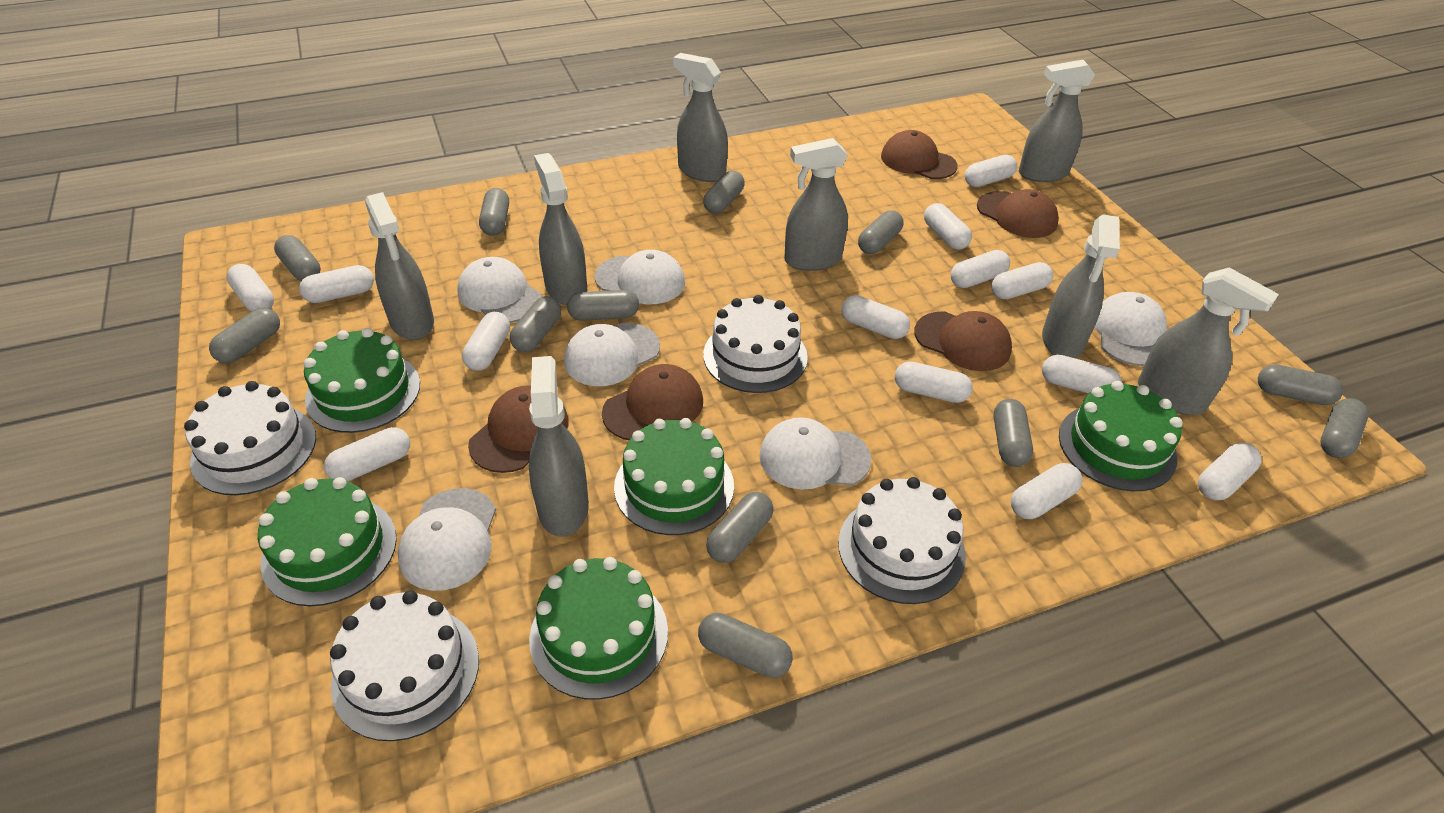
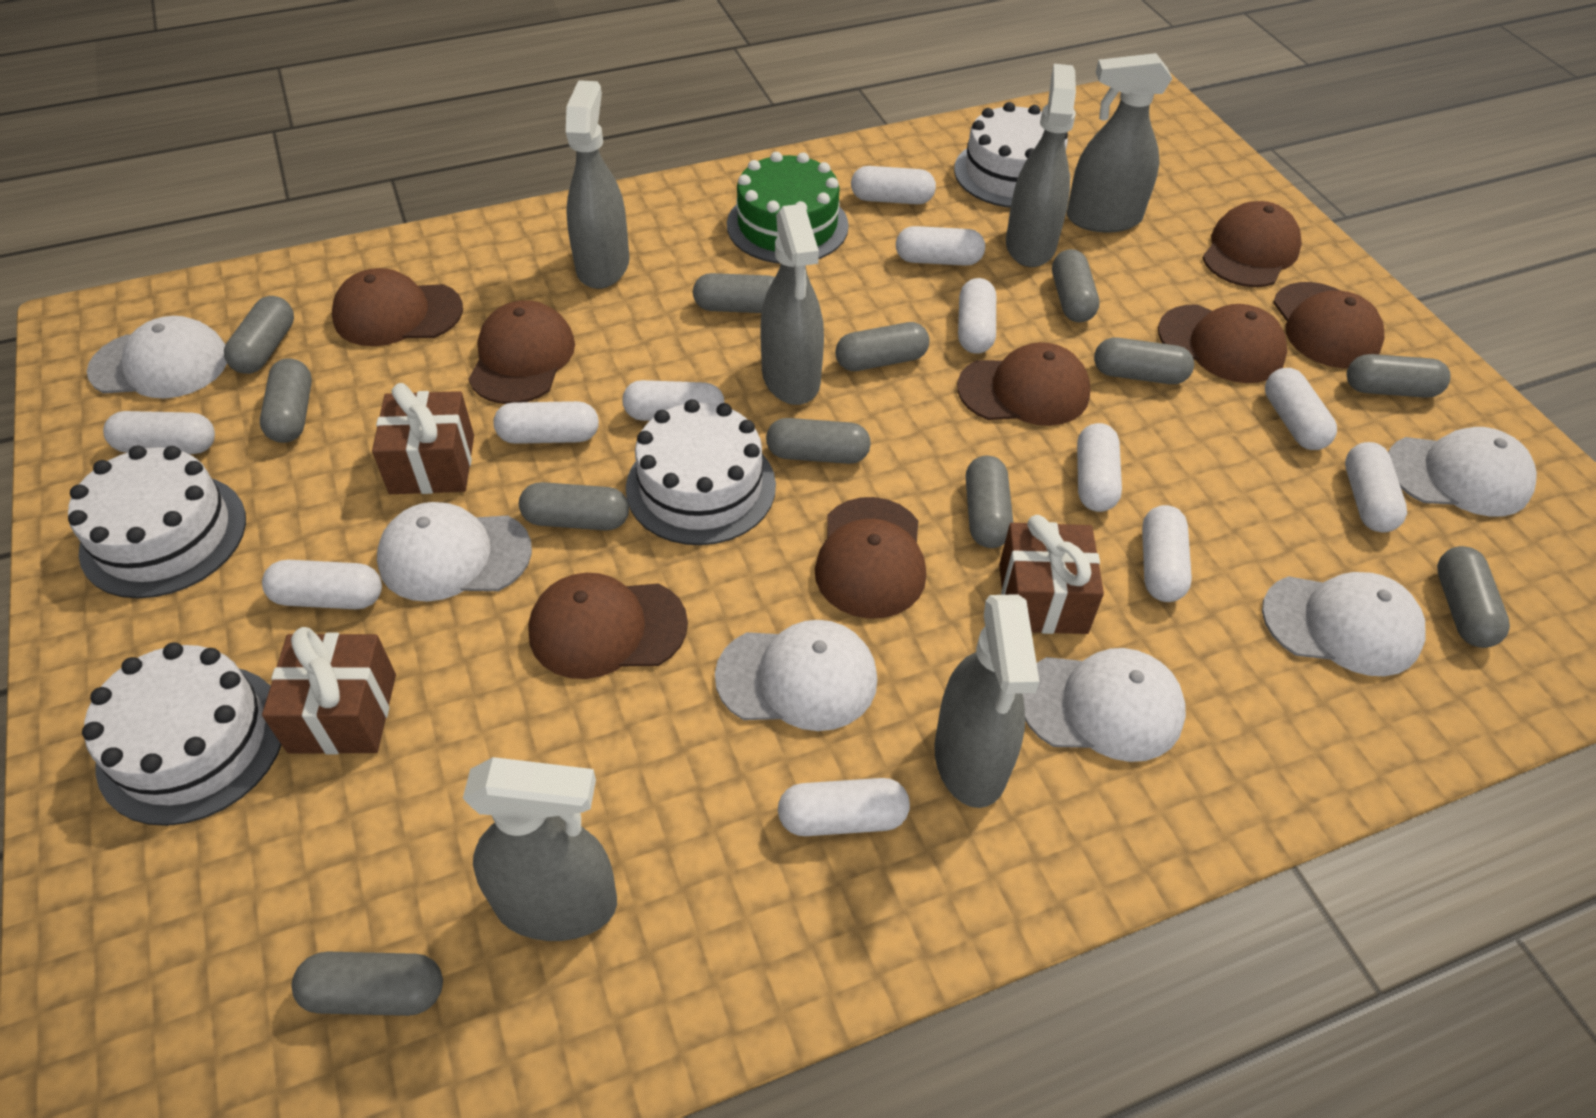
brown cap: [468,385,569,473] [602,364,703,440] [881,130,957,179] [914,311,1012,371] [977,189,1059,238] = 5 -> [332,268,463,346] [468,300,575,404] [528,573,688,679] [815,497,926,619] [957,342,1091,426] [1158,304,1287,383] [1202,201,1302,287] [1273,282,1384,368] = 8
brown gift: none = 0 -> [262,627,396,754] [372,383,474,494] [999,515,1104,634] = 3
green cake: [258,477,397,606] [304,328,420,433] [529,557,668,700] [614,418,734,535] [1059,381,1183,491] = 5 -> [727,152,849,264] = 1
grey spray bottle: [365,192,434,340] [529,356,589,537] [534,153,587,305] [673,53,728,182] [784,138,848,271] [1019,60,1095,182] [1042,214,1120,358] [1138,267,1279,415] = 8 -> [463,757,617,941] [566,80,630,289] [760,204,824,405] [934,594,1039,808] [1006,64,1076,267] [1067,53,1172,233] = 6
white capsule: [226,264,274,312] [299,265,374,303] [324,427,410,481] [462,312,510,371] [842,295,910,339] [895,361,973,403] [924,203,972,250] [951,250,1010,288] [965,155,1017,187] [991,262,1053,299] [1011,463,1083,519] [1042,355,1122,394] [1198,443,1261,500] = 13 -> [103,411,215,454] [262,560,382,609] [493,401,599,444] [623,380,725,421] [778,778,910,836] [851,166,936,204] [896,226,985,266] [958,278,996,354] [1077,423,1122,512] [1142,505,1192,602] [1265,368,1337,450] [1345,442,1407,532] = 12

